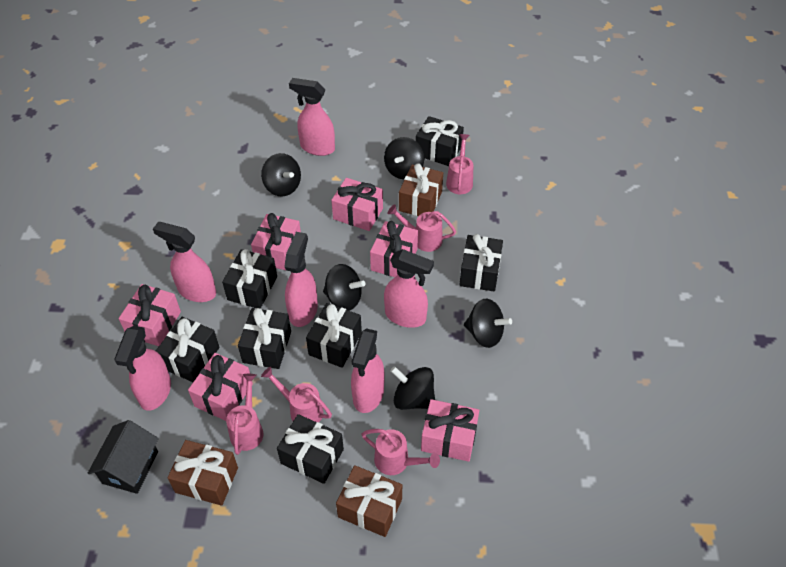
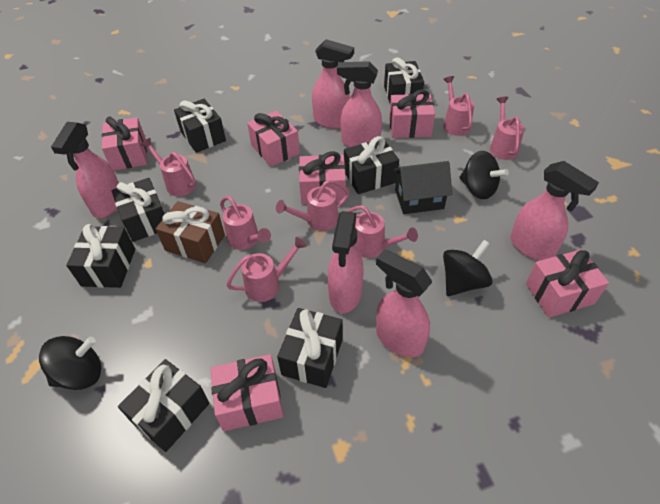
black spinning top: [261,153,301,196] [323,264,366,311] [384,137,424,179] [390,366,435,410] [464,299,512,348] = 5 -> [39,336,101,390] [443,240,493,296] [459,151,509,199] = 3
brown gift: [167,440,238,506] [336,465,402,537] [399,163,443,216] = 3 -> [156,201,225,263] = 1
pink watering can: [226,374,264,455] [261,367,332,422] [362,429,440,475] [387,205,456,252] [446,134,473,194] = 5 -> [141,138,196,197] [220,196,271,250] [226,237,307,302] [276,179,350,231] [345,205,418,258] [443,76,474,136] [490,97,525,160] = 7

